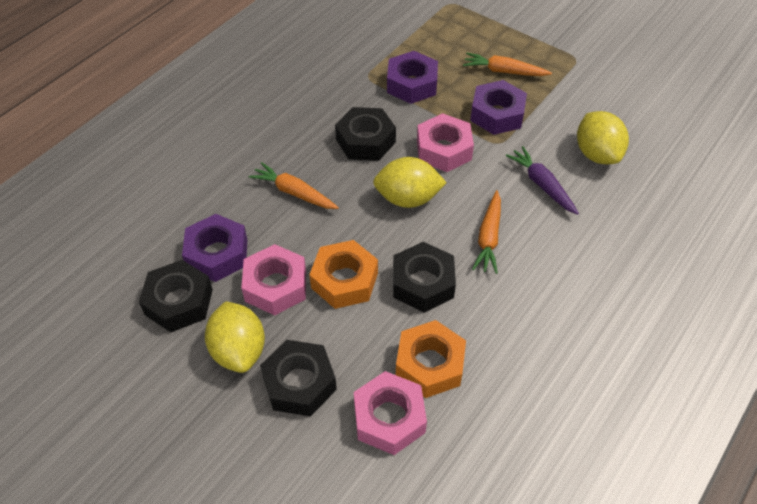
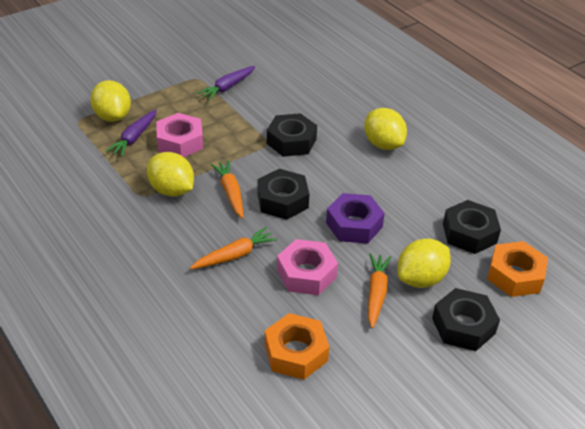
pink nut: [241,244,306,315] [354,371,427,455] [417,113,474,172] = 3 -> [156,113,203,157] [277,239,338,295] = 2
purple carrot: [506,146,579,215] = 1 -> [105,109,157,157] [197,66,255,101] = 2
purple nut: [182,214,247,282] [387,51,438,104] [470,80,527,135] = 3 -> [326,193,385,244] = 1
yellow lemon: [205,301,265,373] [373,157,447,208] [577,111,629,164] = 3 -> [90,80,131,122] [147,152,194,197] [364,108,407,150] [397,239,451,288] = 4

